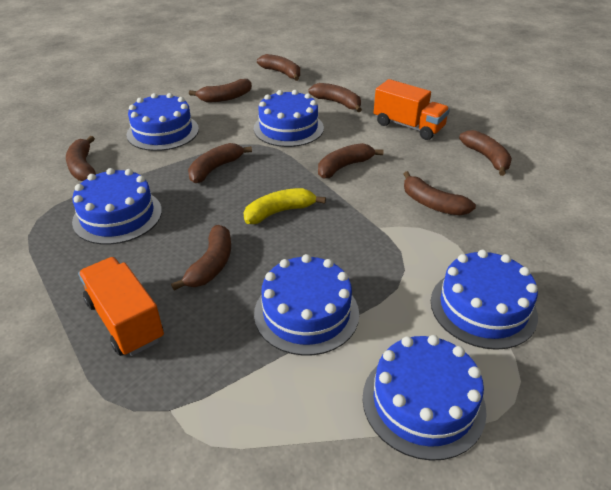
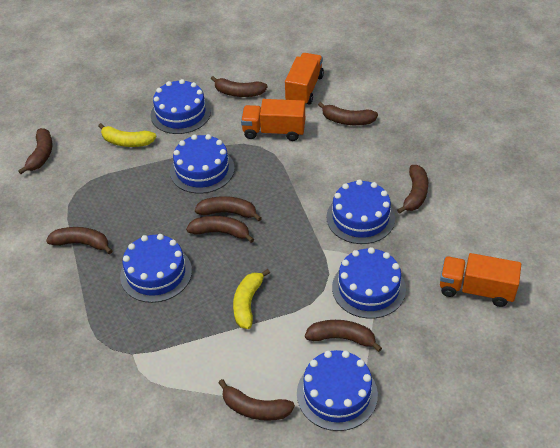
orange truck: [78,257,164,356] [374,79,450,140] = 2 -> [241,99,305,141] [285,53,324,104] [440,253,521,307] = 3
yellow banana: [244,188,326,224] = 1 -> [99,123,156,147] [233,269,270,329] = 2

